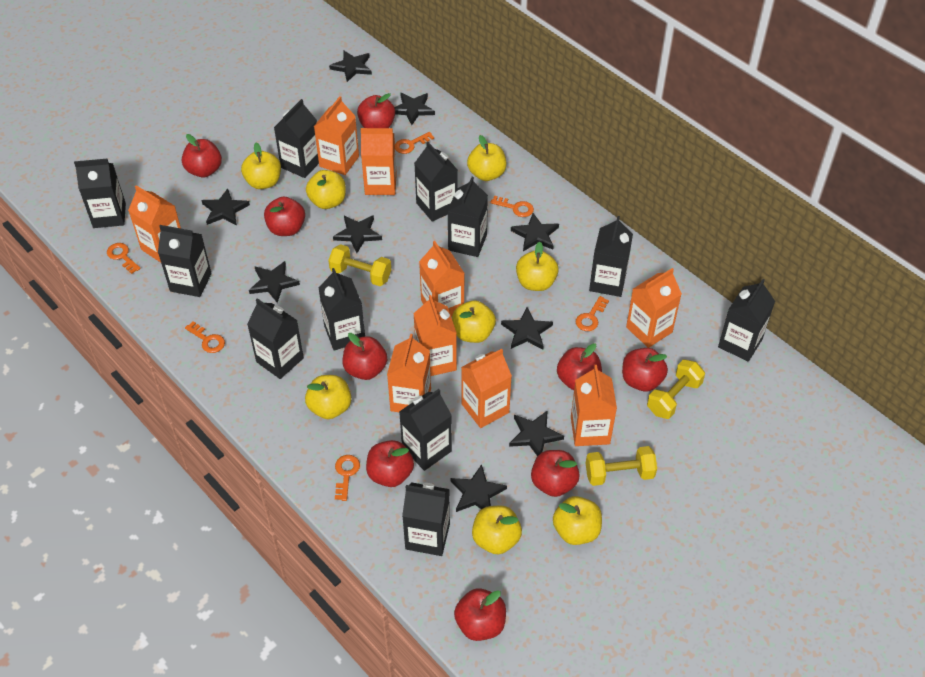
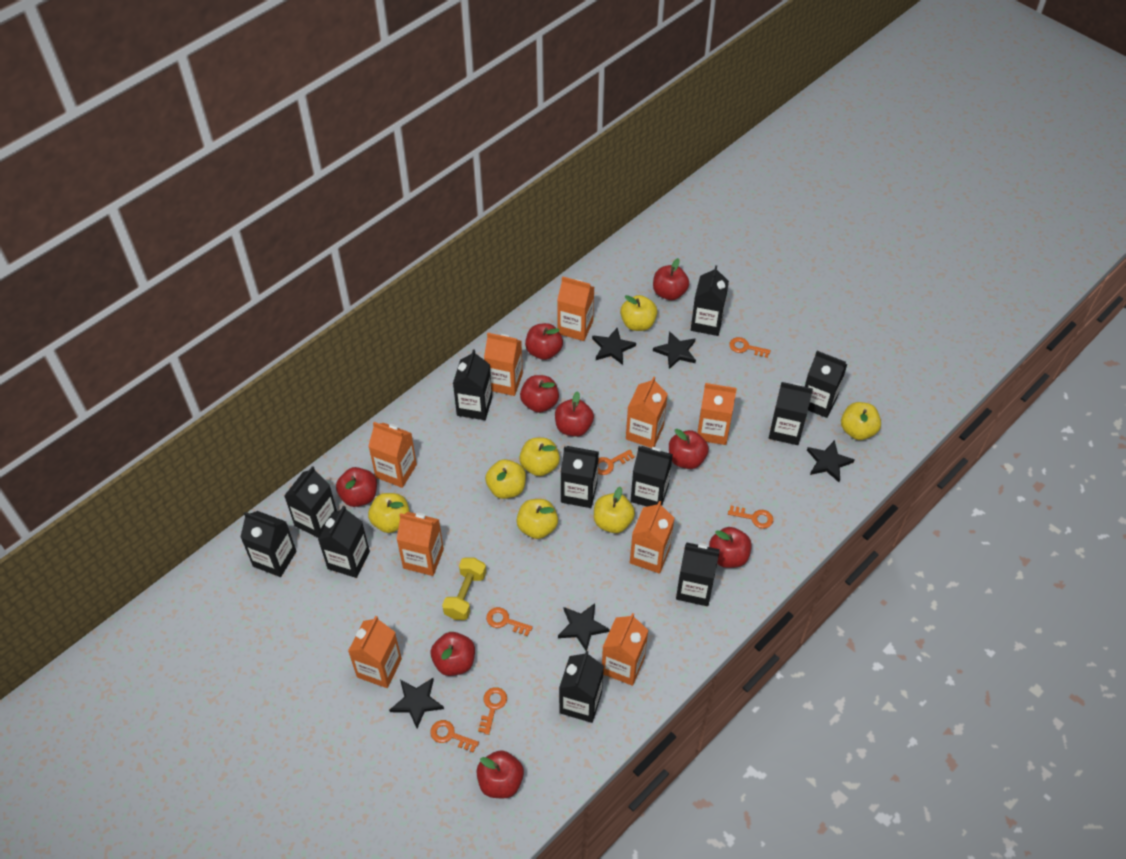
black star: [201,189,250,225] [249,261,300,303] [329,50,372,82] [333,215,382,253] [394,93,435,125] [450,464,507,512] [501,307,553,349] [509,410,564,456] [511,213,559,251] = 9 -> [389,678,444,728] [558,603,610,651] [592,328,636,365] [653,331,696,369] [807,440,855,482] = 5
yellow apple: [241,142,281,189] [305,375,352,419] [306,170,346,209] [452,300,496,343] [467,135,506,181] [472,506,522,554] [516,242,559,291] [553,496,602,545] = 8 -> [368,493,410,533] [485,459,526,499] [516,499,558,539] [519,438,560,476] [594,487,635,533] [620,295,658,331] [841,402,881,440] = 7
yellow dumbbell: [328,244,391,286] [586,446,657,486] [647,360,705,419] = 3 -> [442,557,486,620] = 1

